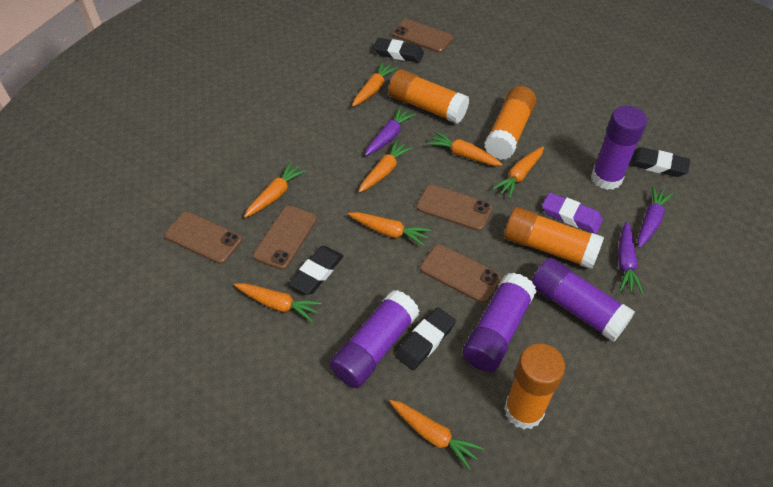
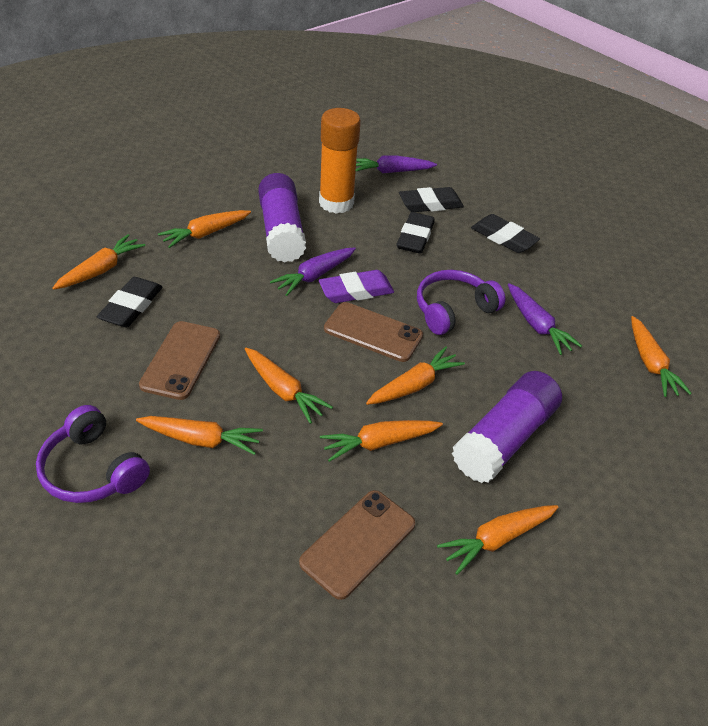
brown phone: [165,212,242,264] [253,206,317,270] [392,19,453,53] [416,184,492,231] [420,244,501,303] = 5 -> [139,321,220,400] [299,490,415,600] [324,302,423,362] = 3
orange glue stick: [388,69,469,124] [485,86,537,160] [504,207,604,269] [504,343,565,429] = 4 -> [319,108,361,214] = 1
purple glue stick: [330,290,419,388] [462,273,536,372] [532,258,635,342] [591,106,647,190] = 4 -> [258,173,306,263] [452,371,562,483] = 2
purple headphones: none = 0 -> [36,405,150,503] [417,270,505,335] = 2

